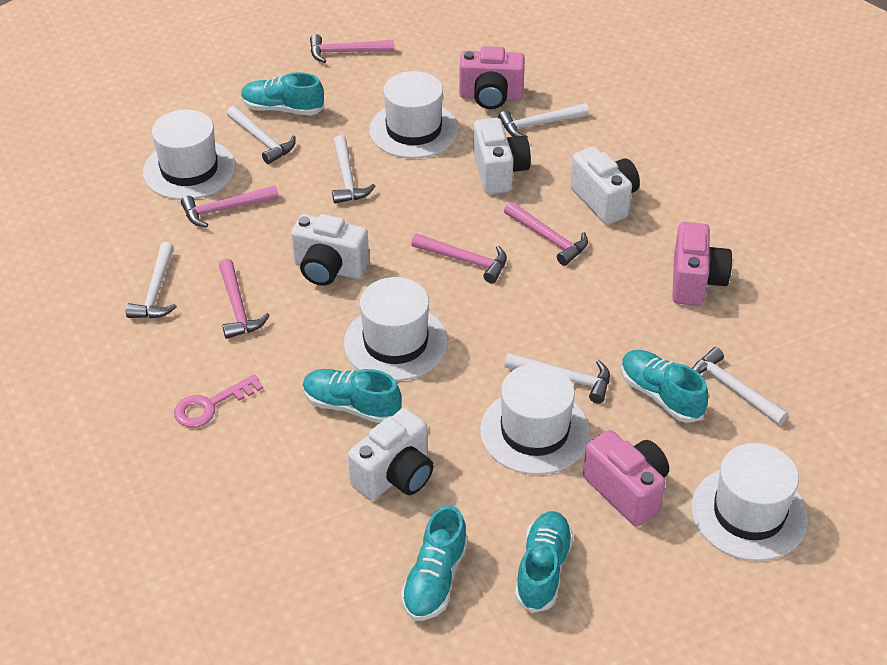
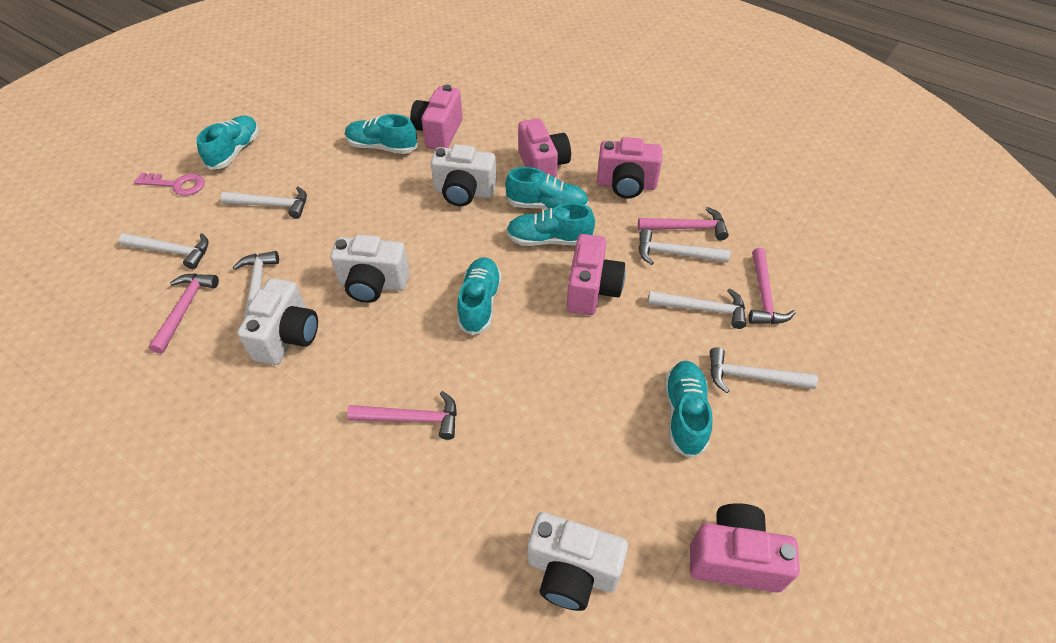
pink camera: [459,46,525,109] [583,430,669,527] [672,222,732,306] = 3 -> [410,84,463,149] [518,118,571,178] [567,234,625,315] [597,137,662,198] [690,503,800,592] = 5
pink hammer: [181,185,279,227] [219,259,270,339] [310,34,394,63] [411,233,507,283] [504,202,588,266] = 5 -> [149,274,219,354] [347,391,457,440] [638,207,729,240] [749,248,796,324] = 4
turquoise shoe: [241,72,325,116] [303,369,402,423] [401,505,468,621] [515,511,574,613] [621,350,708,423] = 5 -> [197,115,259,170] [345,114,418,154] [457,257,502,335] [505,167,589,209] [506,203,595,246] [665,361,712,458] = 6
white hat: [143,110,236,200] [344,277,448,381] [369,71,459,159] [480,364,590,475] [692,443,808,561] = 5 -> none = 0

